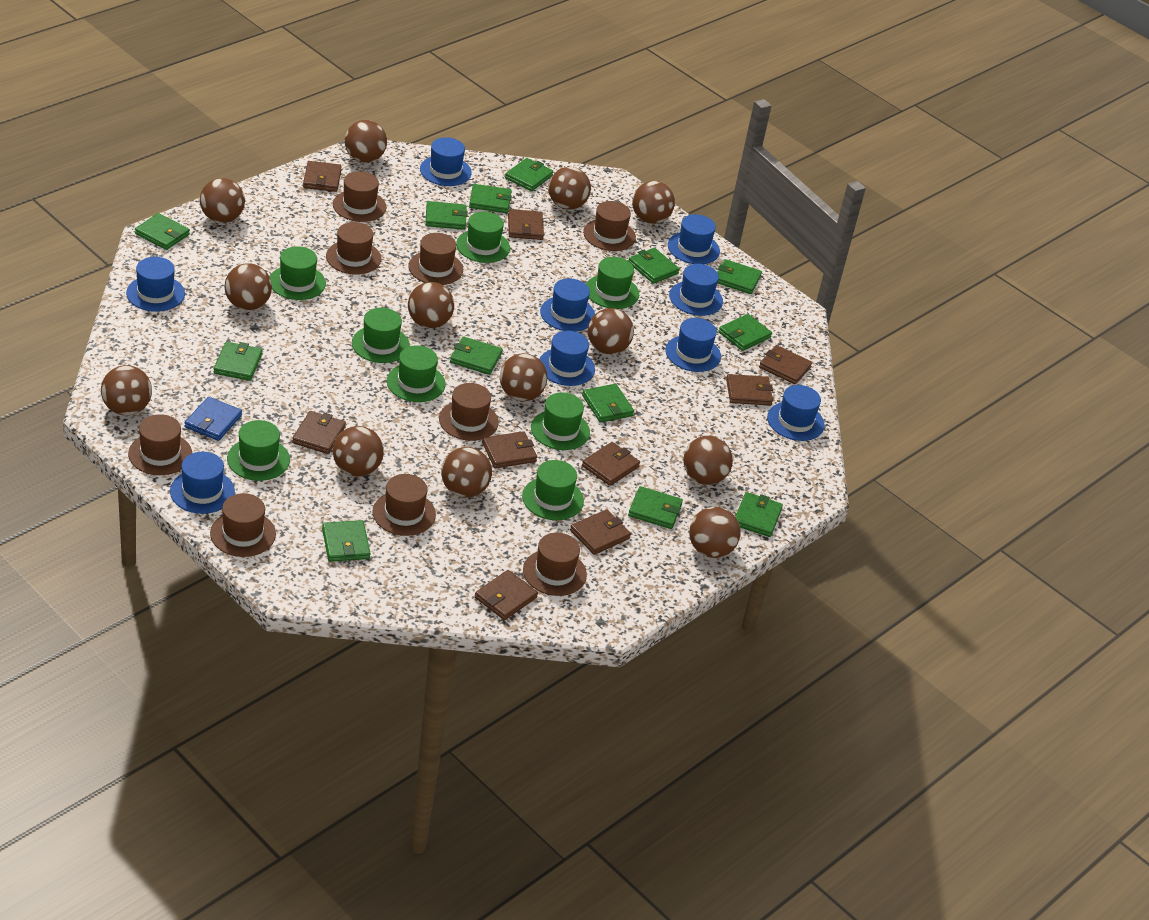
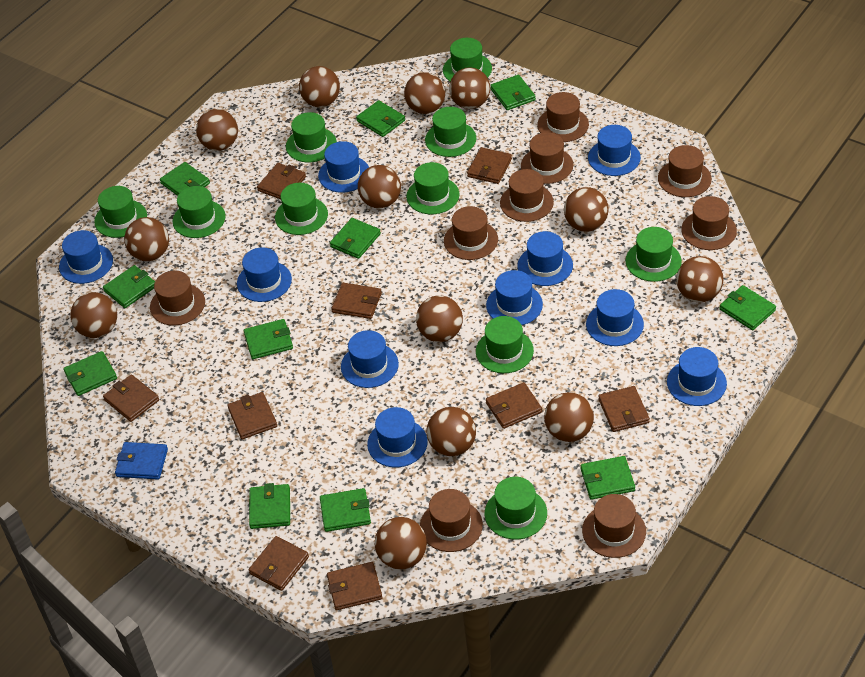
blue hat: [126,257,185,312] [170,452,235,514] [420,137,472,186] [539,331,595,386] [540,278,595,332] [665,318,721,372] [668,214,720,264] [669,264,723,316] [767,385,824,441] = 9 -> [59,230,113,284] [237,247,292,302] [318,141,369,193] [341,330,399,388] [367,407,428,467] [486,270,543,325] [517,231,573,286] [586,289,644,346] [588,125,641,176] [667,347,727,406] = 10
green hat: [227,420,290,481] [270,246,326,300] [352,308,410,363] [387,345,446,402] [456,212,510,263] [522,460,584,520] [531,392,590,450] [586,257,639,309] = 8 -> [94,186,147,238] [173,186,226,238] [275,183,328,235] [286,112,337,162] [406,162,459,214] [425,107,476,157] [443,38,492,81] [476,316,534,373] [485,477,547,540] [625,227,682,282] = 10
green wallet: [135,213,190,250] [214,342,262,381] [322,520,371,562] [425,201,468,230] [450,337,503,375] [469,184,512,213] [505,158,553,191] [582,384,634,423] [628,486,683,529] [629,248,680,284] [717,259,762,294] [718,314,772,351] [735,492,783,537] = 13 -> [63,351,117,396] [103,265,155,308] [160,162,210,196] [244,319,293,359] [249,483,290,529] [320,488,371,532] [330,218,381,259] [356,100,405,137] [490,75,536,110] [581,456,635,500] [719,285,776,330] = 11

